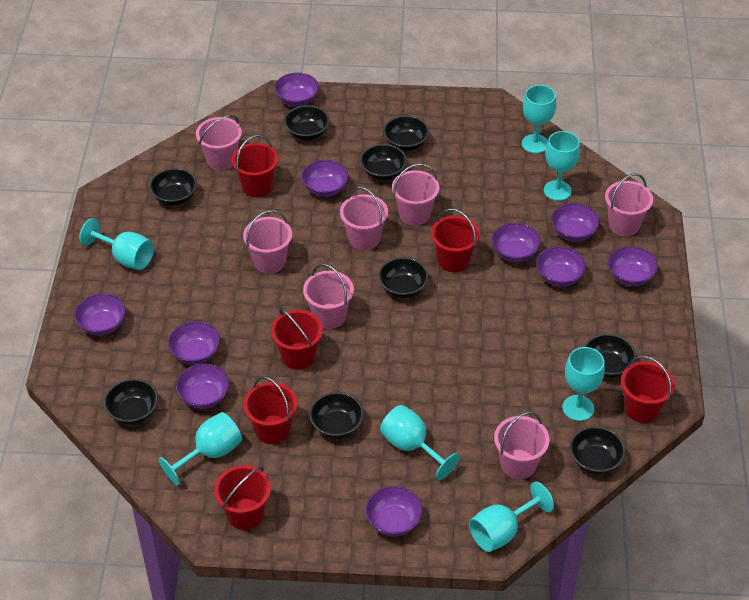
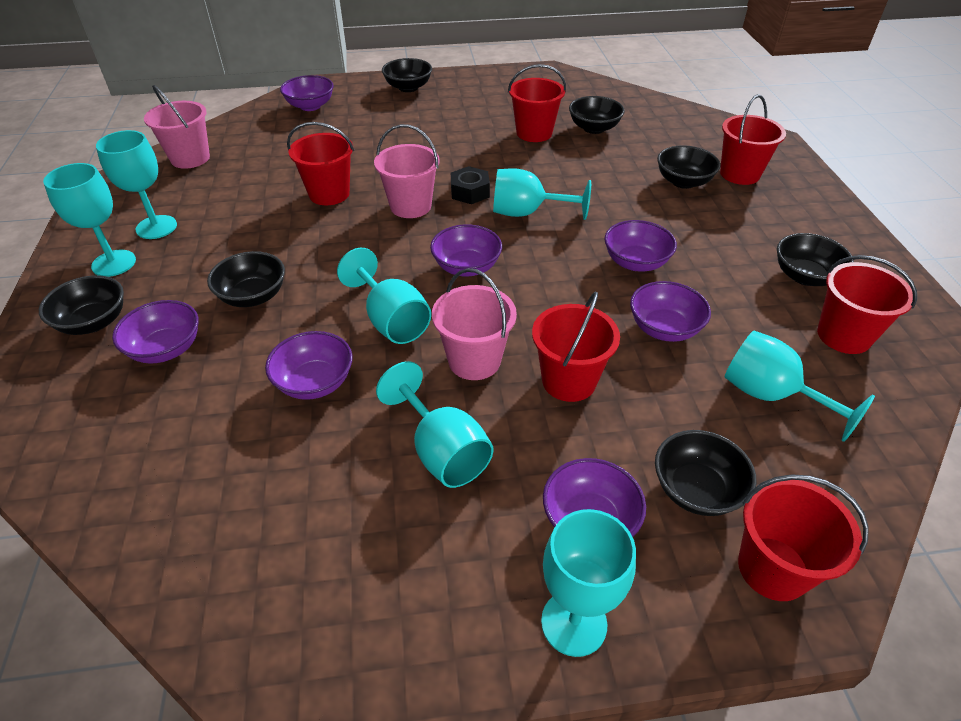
black bowl: [104,379,158,425] [149,168,197,205] [284,105,330,140] [309,392,364,438] [360,144,407,180] [378,257,429,298] [383,115,429,151] [570,426,625,474] [585,334,636,378] = 9 -> [39,275,124,335] [207,251,285,307] [382,58,432,92] [569,96,625,134] [655,430,757,516] [657,145,720,189] [777,233,854,286] = 7
black nut: none = 0 -> [451,166,490,204] = 1
pink bucket: [196,115,242,170] [243,210,292,274] [303,264,354,329] [340,187,388,250] [392,163,439,226] [494,411,550,479] [605,173,653,236] = 7 -> [144,85,210,169] [374,124,440,218] [432,268,517,380] = 3
purple bowl: [74,293,126,336] [168,321,220,365] [176,364,229,409] [274,73,319,106] [301,160,349,197] [365,486,423,536] [491,223,541,262] [536,246,586,287] [551,203,600,242] [608,246,658,286] = 10 -> [112,300,199,364] [265,331,353,400] [280,75,334,111] [430,224,502,277] [543,458,646,537] [604,220,677,271] [630,281,711,342] = 7

